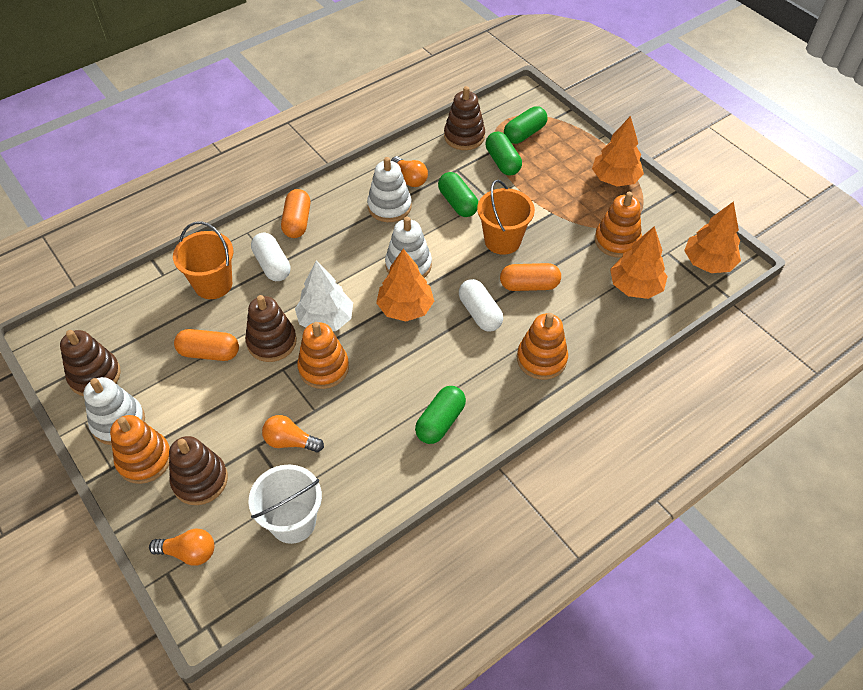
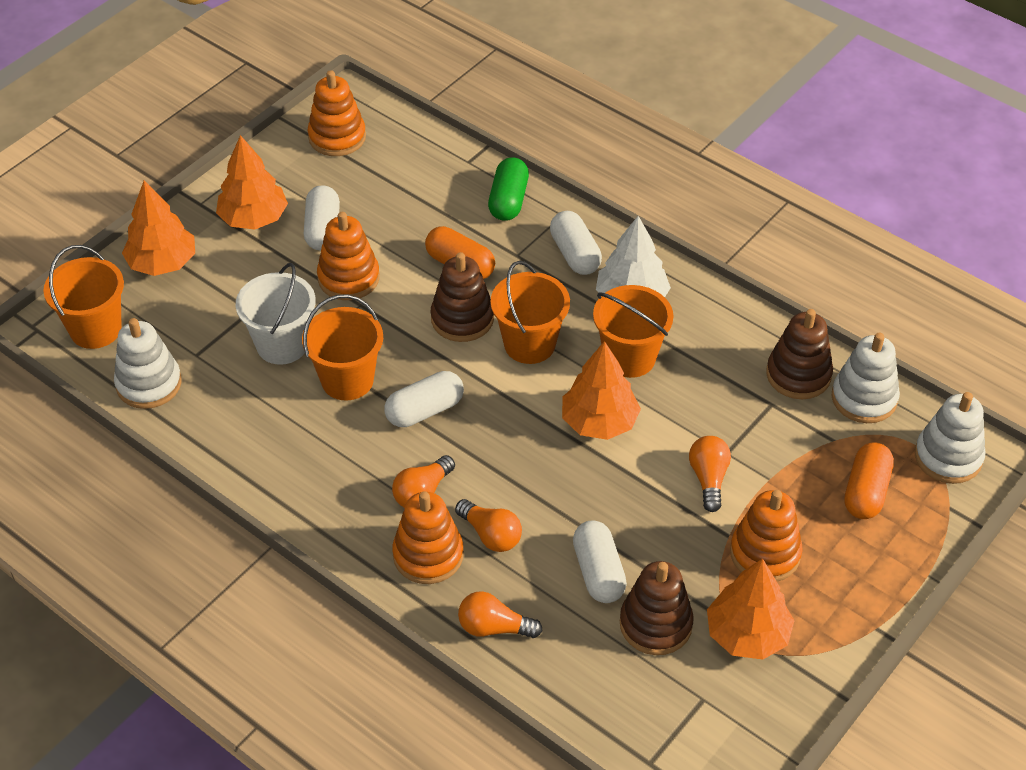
brown stacking toy: [60,330,121,396] [169,436,228,505] [245,295,297,362] [444,86,485,150] = 4 -> [431,252,494,342] [620,561,694,655] [766,309,833,399] = 3
green capsule: [415,386,466,444] [438,172,478,217] [485,132,522,176] [504,106,547,144] = 4 -> [488,157,529,221] = 1
orange bucket: [173,221,233,299] [477,180,535,255] = 2 -> [43,245,124,349] [302,295,383,401] [491,261,570,364] [593,285,673,378] = 4
orange capsule: [174,329,239,361] [281,189,310,238] [500,263,561,291] = 3 -> [425,226,495,279] [844,442,894,519] = 2
orange light bulb: [149,528,214,566] [262,415,324,452] [391,156,428,187] = 3 -> [392,455,455,508] [455,499,522,552] [458,591,543,638] [689,436,731,512] = 4
white capsule: [251,233,290,281] [459,279,503,331] = 2 -> [304,185,340,250] [384,371,464,427] [550,211,602,275] [573,520,627,603] = 4

